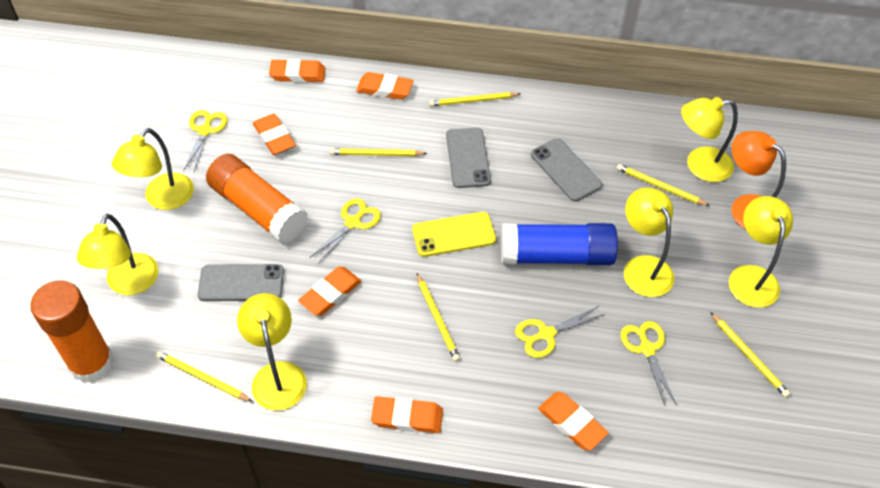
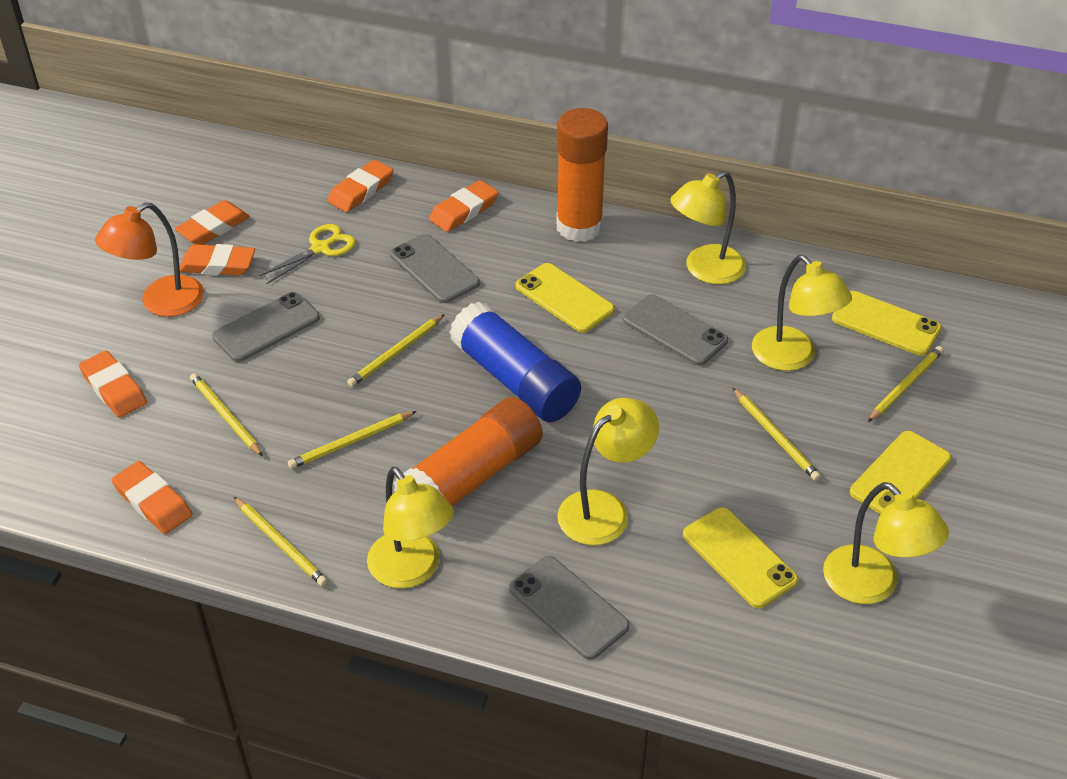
grey phone: [198,264,284,301] [446,128,491,188] [531,138,602,202] = 3 -> [212,292,320,362] [390,234,480,303] [509,556,630,660] [623,294,728,365] = 4
yellow lamp: [77,213,159,295] [112,128,194,210] [237,293,307,411] [624,187,674,297] [681,97,738,182] [729,196,793,308] = 6 -> [367,467,454,588] [557,398,659,545] [670,171,746,284] [752,255,852,371] [823,482,949,604] = 5
yellow phone: [412,212,496,257] = 1 -> [516,263,615,333] [683,507,798,608] [832,291,941,356] [850,431,951,514] = 4
yellow scissors: [183,110,228,172] [309,198,381,264] [515,306,605,358] [620,321,677,407] = 4 -> [258,224,356,284] = 1

